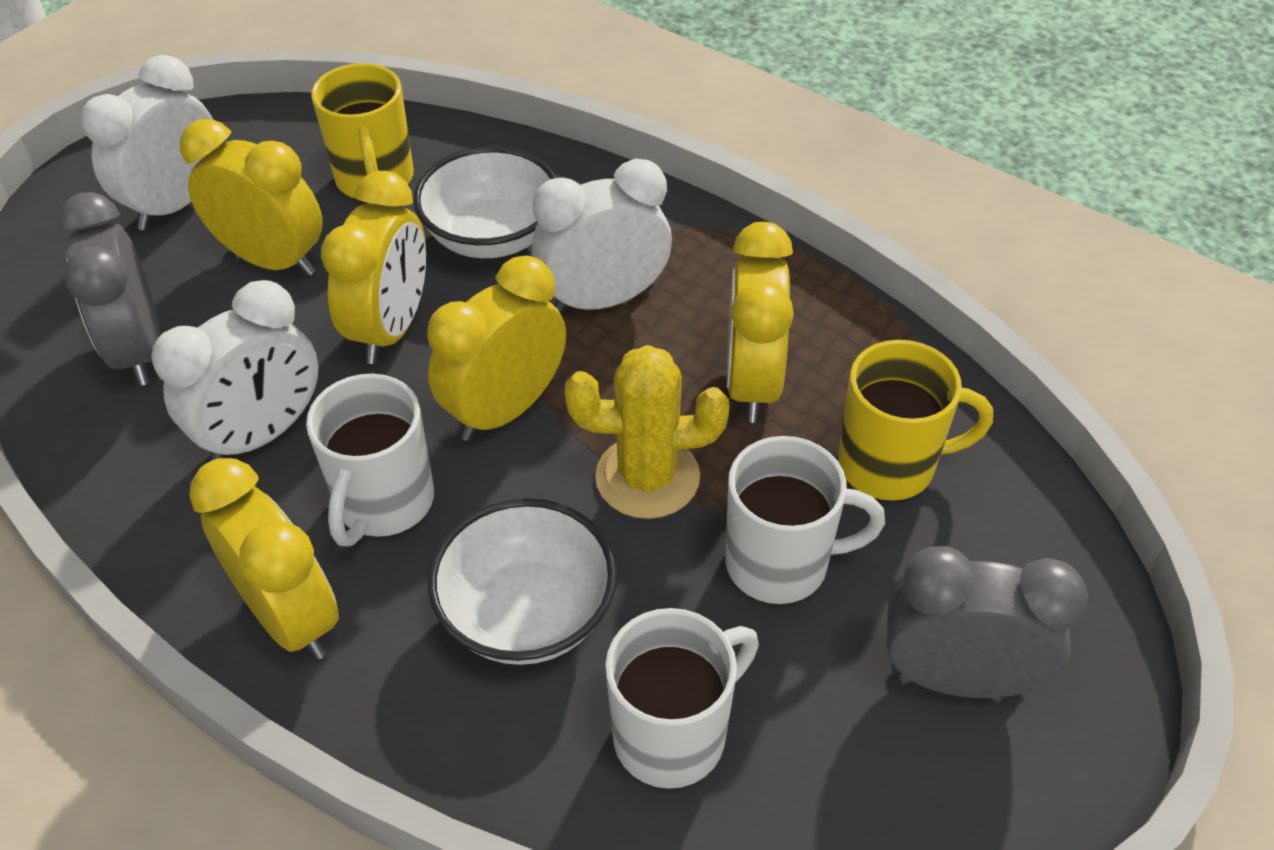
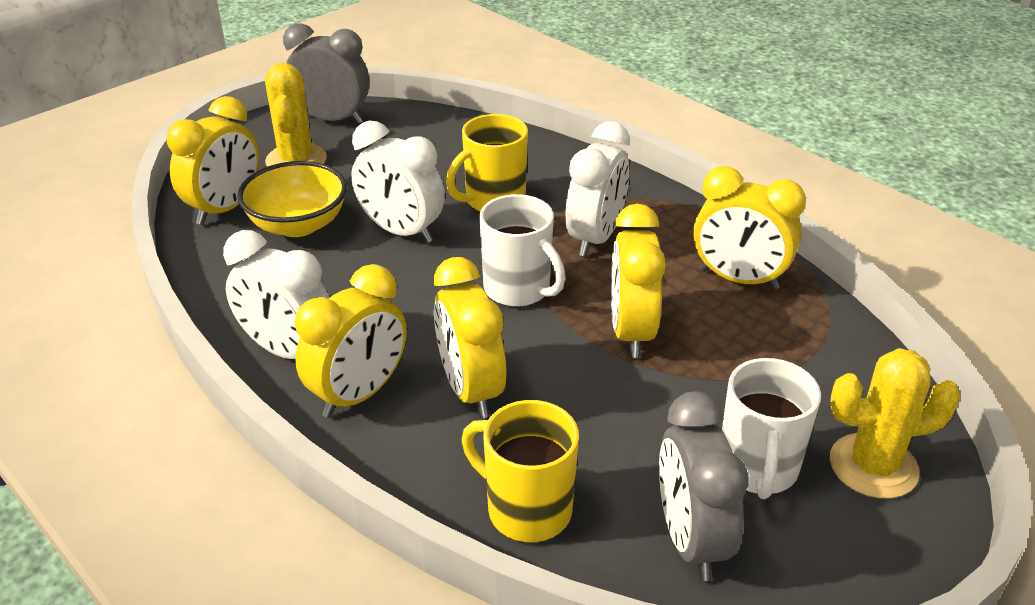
white bowl: [413,146,557,258] [428,498,617,665] = 2 -> none = 0
white mug: [306,374,434,546] [605,608,759,789] [725,436,885,604] = 3 -> [479,194,565,307] [722,358,821,499] = 2
yellow bowl: none = 0 -> [237,161,347,237] = 1
yellow cactus: [565,345,730,519] = 1 -> [265,63,327,167] [830,348,961,499] = 2

